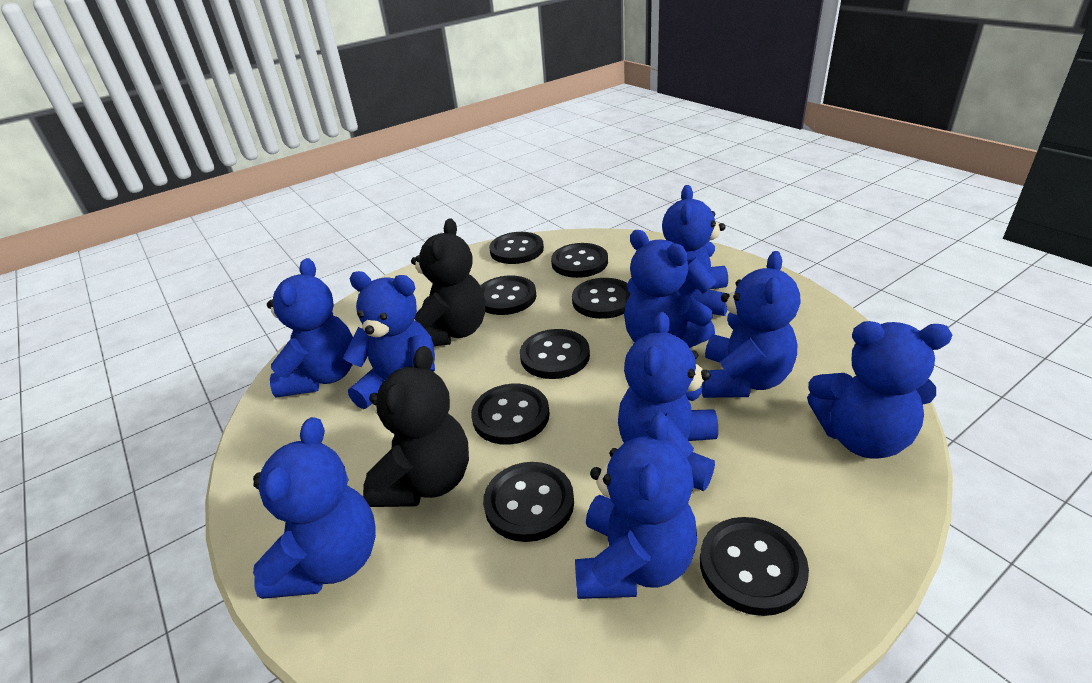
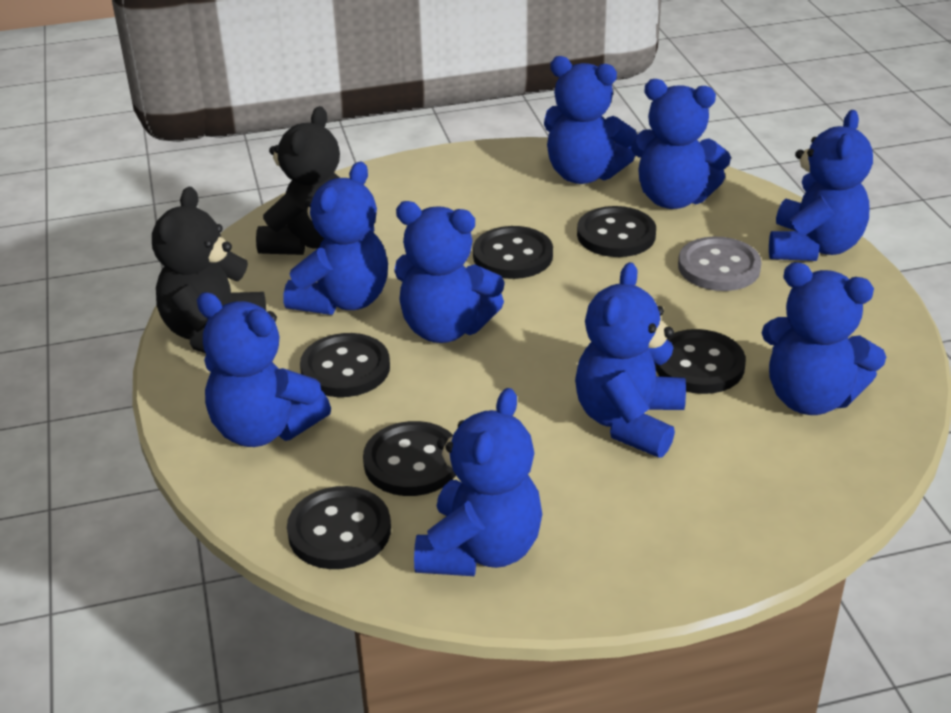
black button: [471,384,550,445] [480,275,536,315] [483,462,574,542] [489,232,544,264] [520,329,590,379] [551,243,608,278] [572,278,631,319] [700,517,809,616] = 8 -> [287,486,391,569] [300,333,390,397] [363,421,456,496] [473,226,553,279] [577,206,656,257] [654,329,746,394] = 6
grey button: none = 0 -> [678,237,762,291] = 1

